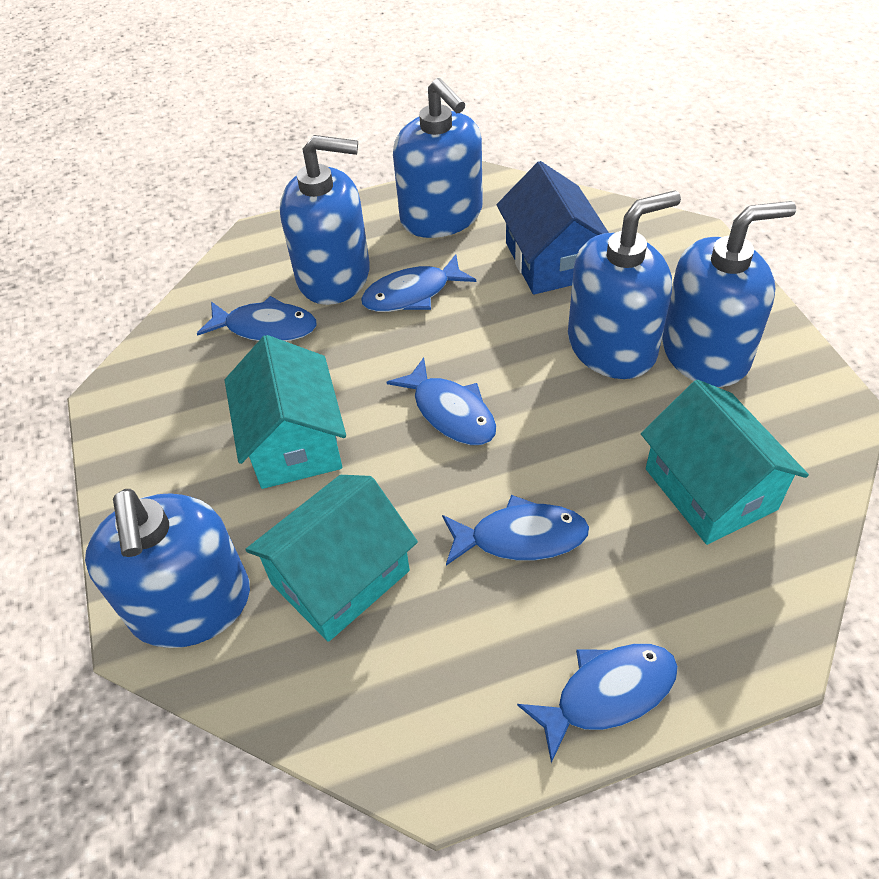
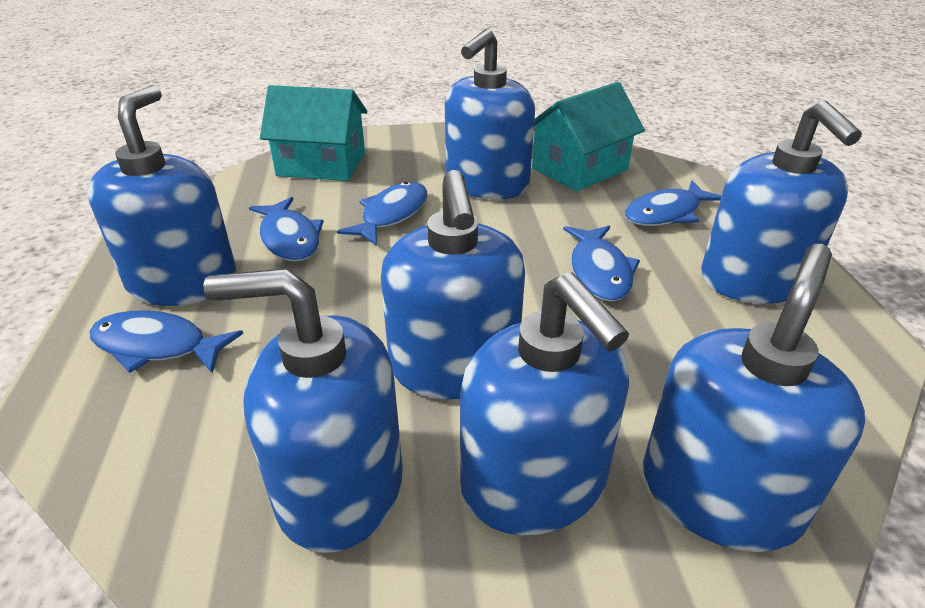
blue house: [497,161,609,295] = 1 -> none = 0
blue soap dispenser: [85,489,250,648] [280,135,370,305] [393,78,483,238] [568,190,681,379] [662,201,796,387] = 5 -> [87,85,236,306] [203,268,403,553] [381,170,525,399] [445,29,535,199] [460,272,629,535] [643,244,865,552] [701,100,862,304] = 7
turquoise house: [225,335,346,489] [245,475,418,642] [641,380,809,545] = 3 -> [260,85,367,181] [532,82,645,191] = 2

